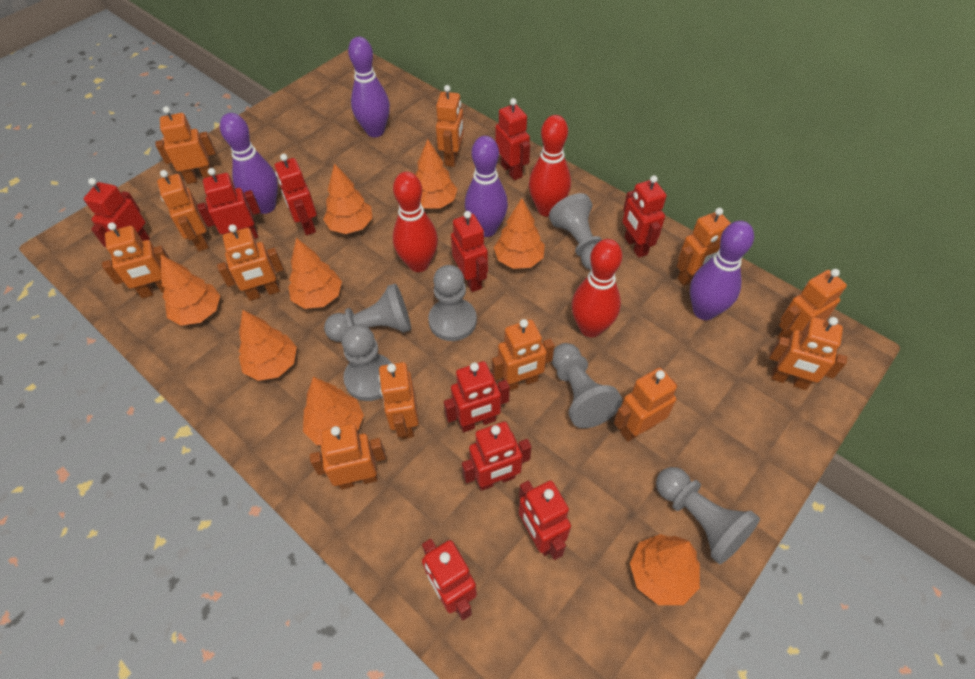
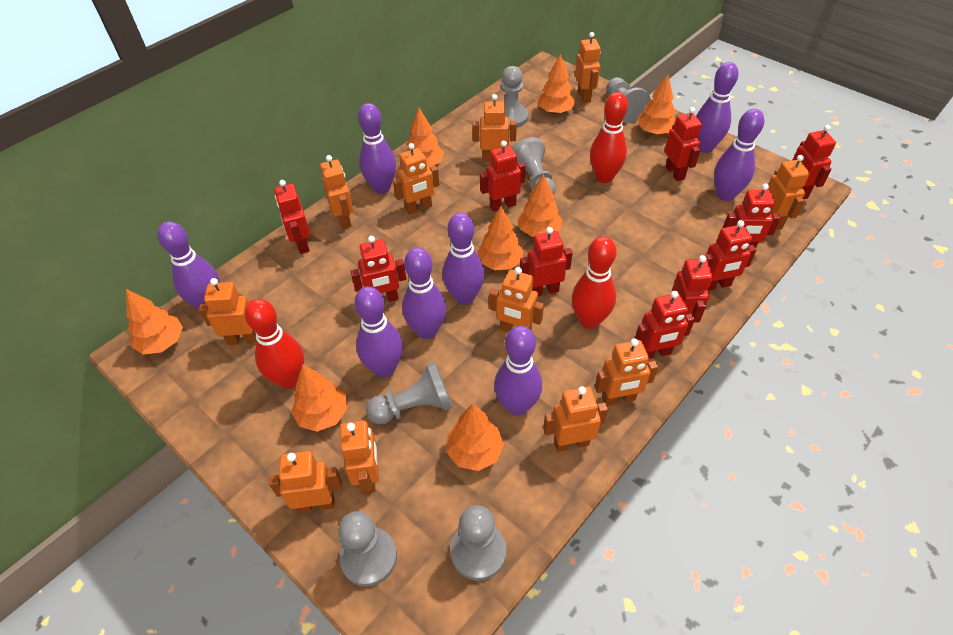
orange robot: [102,222,170,299] [155,106,216,184] [157,170,209,251] [217,224,284,301] [310,423,386,490] [378,362,419,439] [436,85,464,167] [492,319,555,391] [614,368,678,442] [677,208,731,286] [769,317,847,390] [777,269,847,340] = 12 -> [199,278,257,345] [269,451,342,513] [320,155,353,229] [340,420,379,494] [393,143,439,215] [472,94,517,162] [489,267,544,332] [543,386,608,452] [575,32,601,103] [595,338,658,406] [767,155,810,230] = 11
purple bowling pin: [220,113,278,214] [348,37,390,137] [465,136,508,237] [690,221,754,320] = 4 -> [157,221,220,309] [354,286,403,377] [358,103,396,194] [402,247,446,339] [442,213,485,305] [494,326,542,416] [696,62,739,153] [714,109,764,201] = 8

